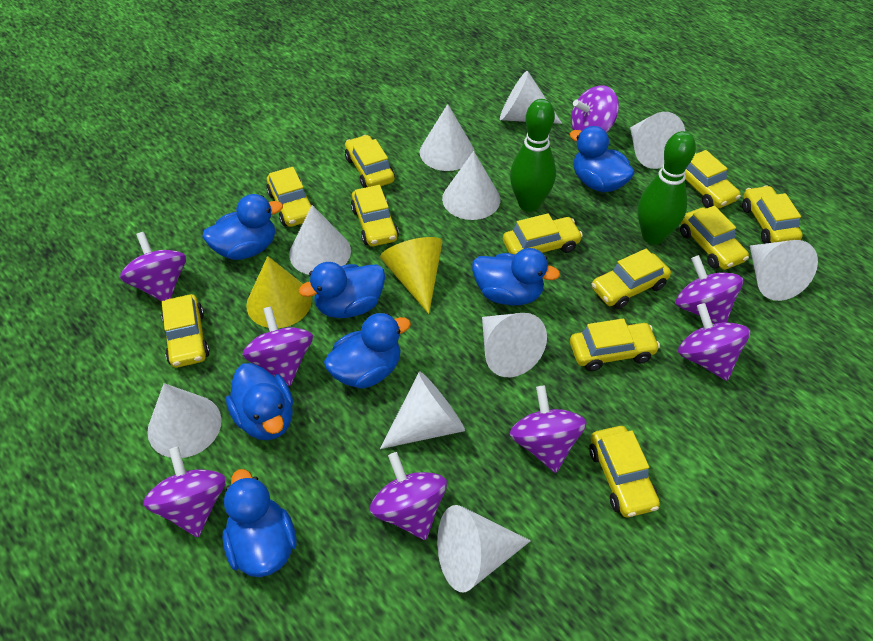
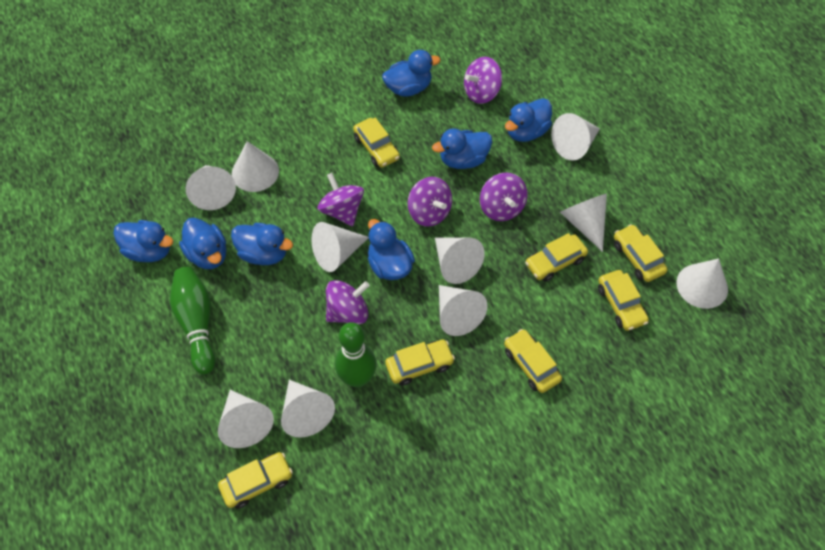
purple spinning top: [120,232,186,302] [143,446,226,537] [242,306,313,386] [370,452,447,540] [510,386,587,473] [571,85,619,133] [676,255,743,324] [678,303,750,381] = 8 -> [318,173,364,226] [326,280,370,324] [408,177,452,227] [464,57,502,104] [480,172,528,221] = 5
yellow car: [161,294,210,368] [266,167,313,227] [345,135,395,188] [351,185,399,247] [503,213,583,255] [570,319,660,371] [589,426,660,517] [591,249,671,309] [680,206,749,270] [685,150,741,208] [742,185,803,244] = 11 -> [218,452,293,509] [353,118,400,168] [385,339,455,386] [504,329,562,393] [525,233,588,282] [598,270,649,331] [614,224,668,282] = 7
yellow cone: [246,256,312,328] [380,237,442,314] = 2 -> none = 0

